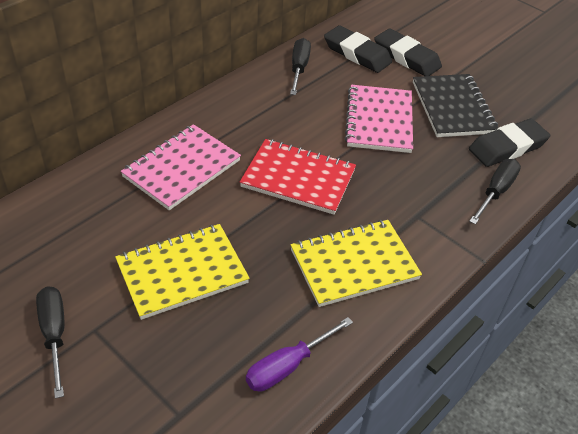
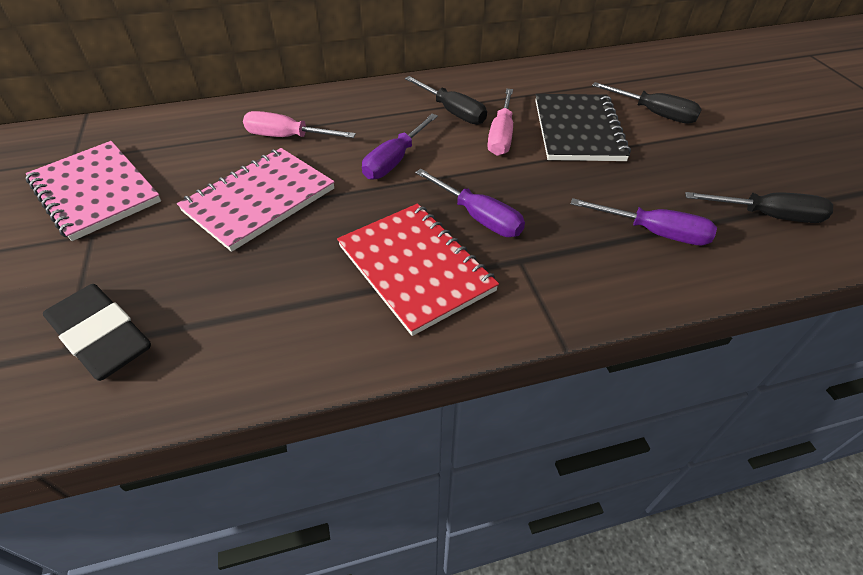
black eraser: [324,25,392,73] [374,28,442,76] [469,119,550,167] = 3 -> [43,284,151,381] = 1
pink screwdriver: none = 0 -> [243,111,356,138] [487,89,513,156] = 2
purple screwdriver: [246,317,353,392] = 1 -> [362,114,438,179] [415,169,525,237] [571,198,717,245] = 3
yellow notebook: [115,224,250,320] [291,220,422,307] = 2 -> none = 0

